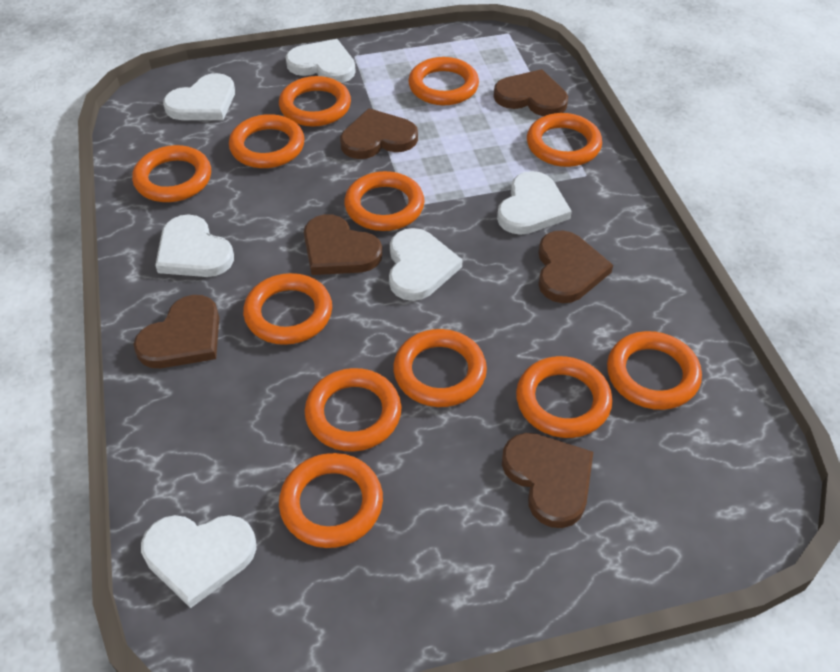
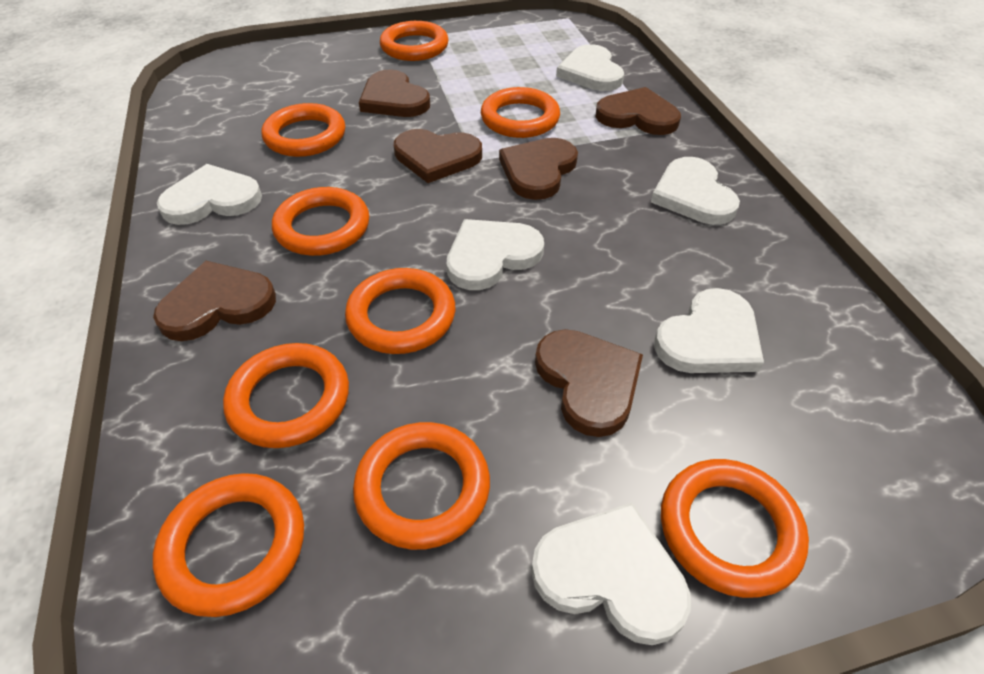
orange ring: [132,145,211,202] [229,114,305,168] [243,273,332,345] [279,76,351,127] [279,453,383,548] [305,368,401,452] [344,171,425,231] [393,329,487,407] [408,57,479,105] [516,356,612,438] [527,113,602,167] [607,331,702,410] = 12 -> [153,473,304,617] [223,343,349,448] [262,103,345,157] [272,187,369,256] [345,268,455,354] [353,422,490,550] [380,21,449,61] [481,87,560,138] [661,459,809,598] = 9

